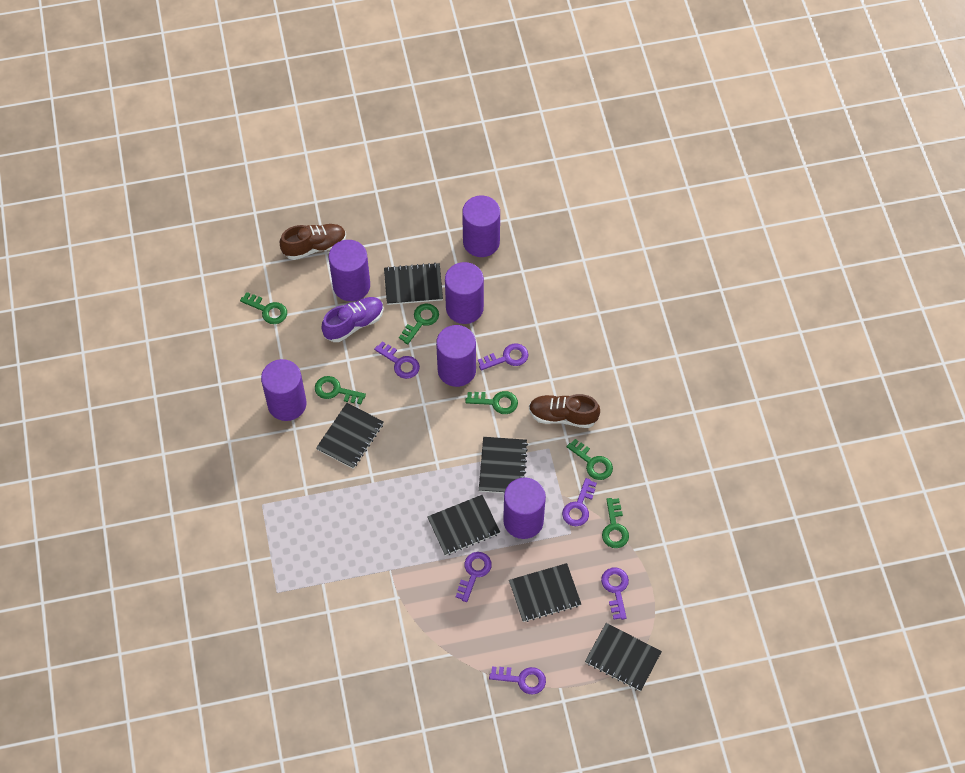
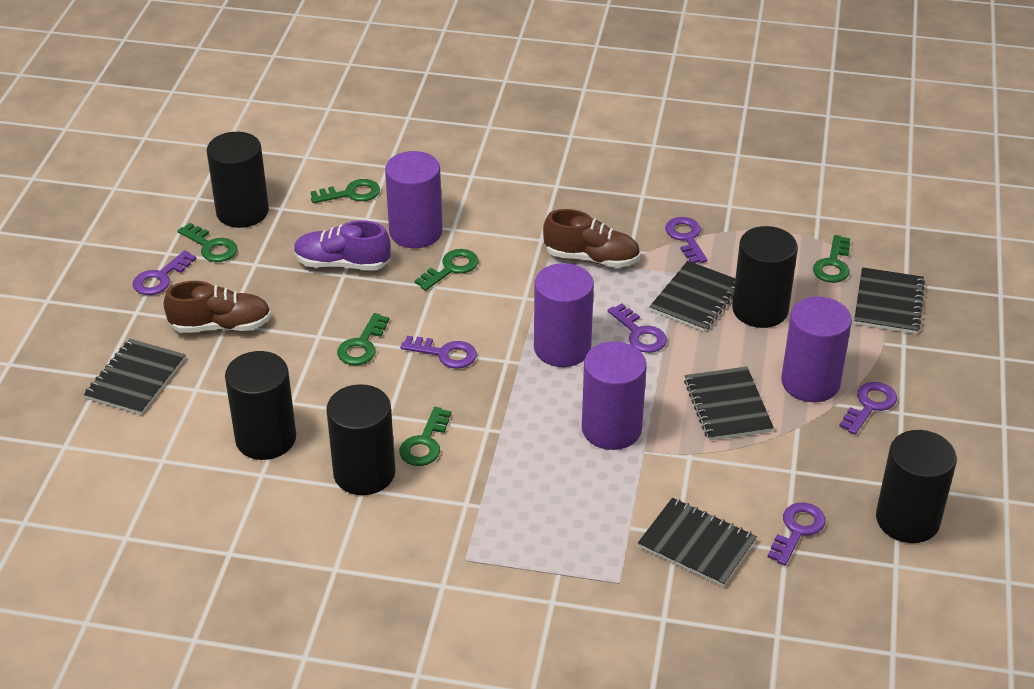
black cylinder: none = 0 -> [207,132,269,228] [225,351,296,460] [326,384,396,495] [732,226,798,328] [876,430,957,543] = 5
black notebook: [316,403,384,469] [384,263,443,305] [427,495,500,556] [479,437,528,493] [509,563,581,622] [585,623,662,691] = 6 -> [84,339,185,415] [638,498,757,587] [649,261,735,332] [684,367,774,441] [854,267,925,334] = 5
purple cylinder: [261,359,307,421] [329,240,370,301] [436,325,476,387] [445,262,484,324] [462,195,500,257] [503,478,546,539] = 6 -> [385,151,443,248] [534,263,594,367] [582,342,647,450] [781,297,852,402] = 4

